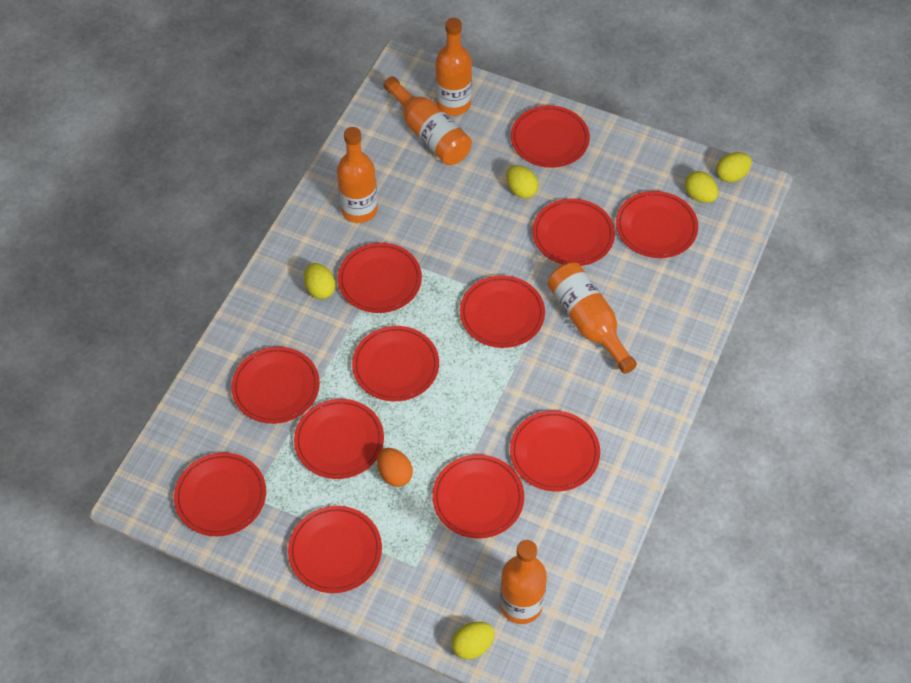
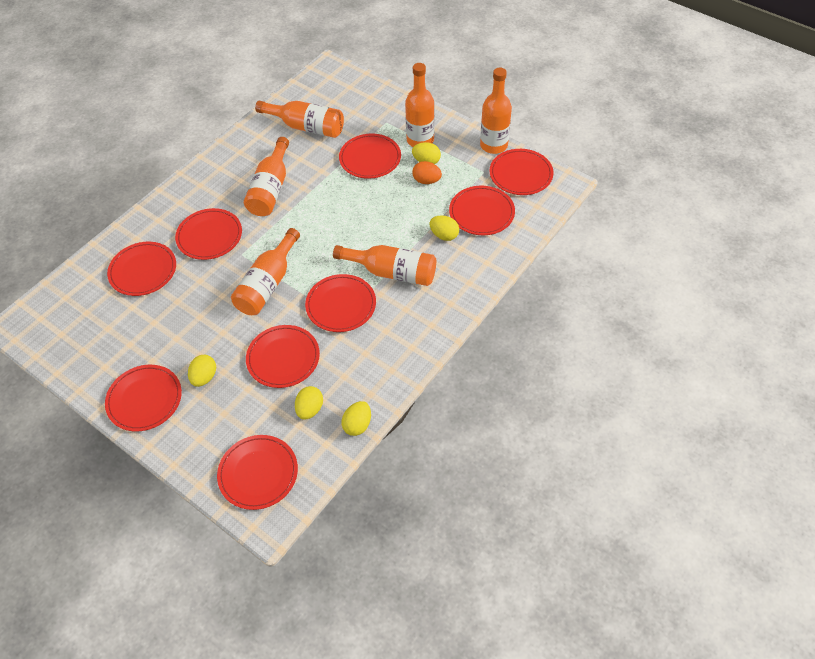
orange bottle: [337,127,378,223] [383,76,472,165] [435,18,472,116] [500,540,547,624] [548,262,637,374] = 5 -> [231,228,300,315] [244,137,289,216] [255,101,344,138] [333,245,436,286] [405,63,435,147] [480,68,512,154] = 6
red plate: [174,452,266,536] [231,347,320,424] [288,506,382,593] [294,399,384,479] [338,243,422,313] [352,326,439,401] [432,454,524,539] [460,275,545,348] [510,410,600,492] [511,105,590,168] [532,198,615,266] [616,191,698,258] = 12 -> [105,365,182,431] [107,242,176,296] [175,208,242,260] [217,435,298,510] [246,325,320,388] [305,274,376,332] [339,134,401,179] [449,186,515,235] [489,149,553,195] = 9

